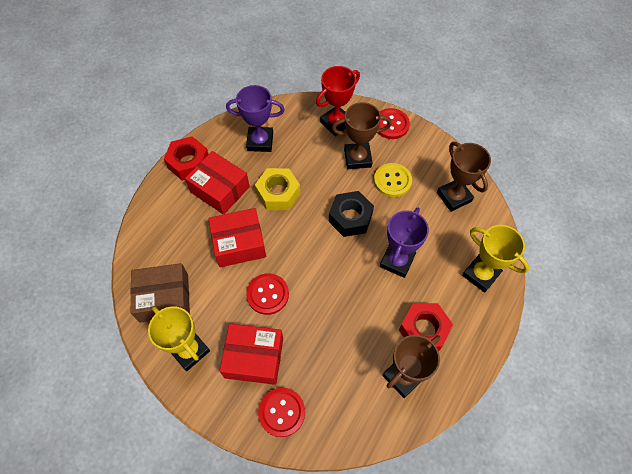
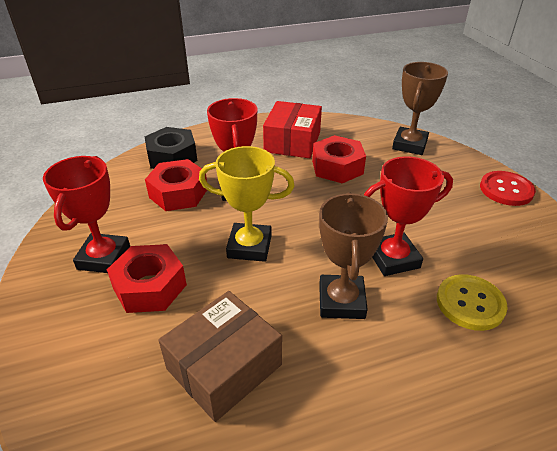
brown trophy: [332,102,391,169] [382,335,440,398] [437,142,491,212] = 3 -> [319,192,388,319] [392,62,448,155] = 2
purple trophy: [226,85,285,152] [380,208,429,278] = 2 -> none = 0
red box: [185,151,250,215] [208,208,266,267] [220,324,283,385] = 3 -> [263,101,322,158] = 1
red button: [246,273,289,315] [258,388,305,437] [378,108,410,139] = 3 -> [480,171,536,206] = 1
red nut: [164,136,209,181] [399,303,453,351] = 2 -> [107,244,187,313] [145,159,207,211] [312,135,366,183] = 3
red trophy: [316,66,360,136] = 1 -> [43,156,130,273] [207,98,257,201] [364,156,453,276] = 3
yellow nut: [255,168,300,210] = 1 -> none = 0
yellow trophy: [148,306,210,371] [462,225,529,293] = 2 -> [199,146,295,262] = 1

